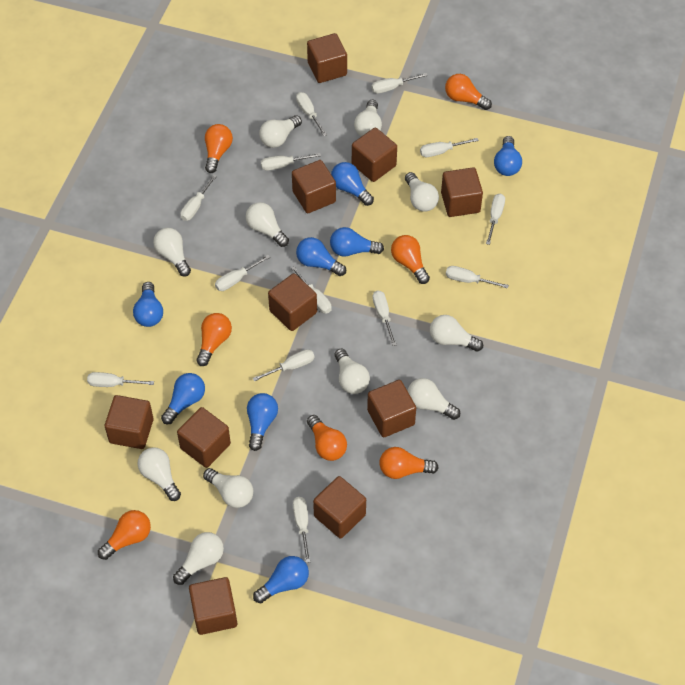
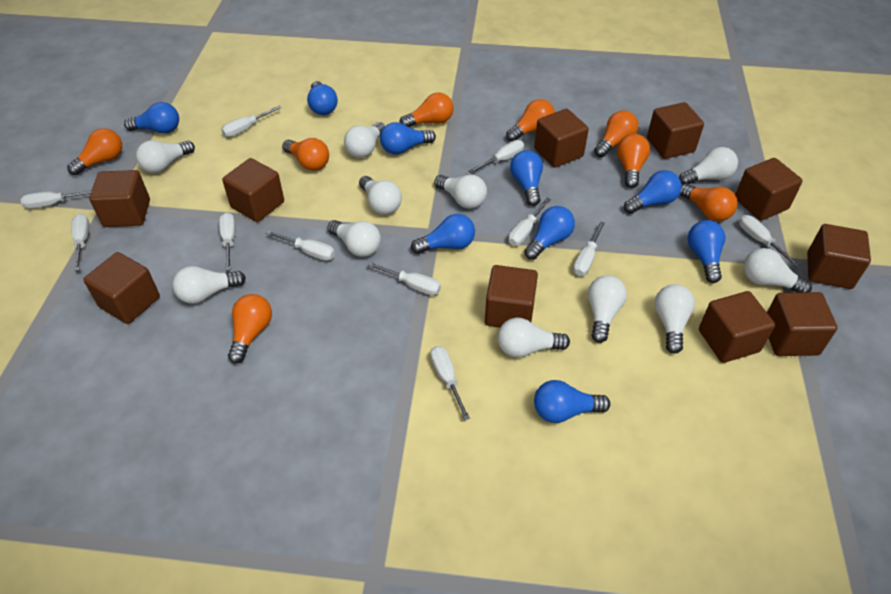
blue light bulb: [133,282,163,327] [161,373,205,424] [247,393,278,451] [253,556,309,603] [296,237,346,276] [330,227,384,257] [331,162,374,206] [494,136,522,176] = 8 -> [124,102,179,134] [307,81,338,115] [380,122,436,154] [411,214,475,254] [510,150,543,206] [524,206,575,260] [534,380,610,423] [624,170,682,214] [688,220,725,283] = 9
orange light bulb: [98,510,151,560] [196,313,232,366] [205,124,233,173] [307,415,347,461] [379,447,439,479] [391,235,430,284] [445,74,492,110] = 7 -> [67,128,122,175] [228,294,272,364] [282,138,329,171] [399,92,453,127] [506,99,555,141] [594,111,638,157] [617,134,650,188] [680,183,738,221] = 8
white screwdriver: [87,372,154,387] [180,175,217,221] [215,255,270,291] [253,349,315,381] [261,153,321,171] [291,267,332,314] [293,497,310,563] [296,92,327,136] [371,73,428,94] [372,290,396,346] [420,138,479,157] [446,266,509,289] [486,194,505,245] = 13 -> [21,191,91,209] [71,214,89,271] [219,212,235,270] [221,106,281,137] [266,230,335,261] [367,262,441,295] [430,346,470,420] [469,140,524,173] [508,198,551,246] [573,222,605,276] [739,215,800,267] = 11

